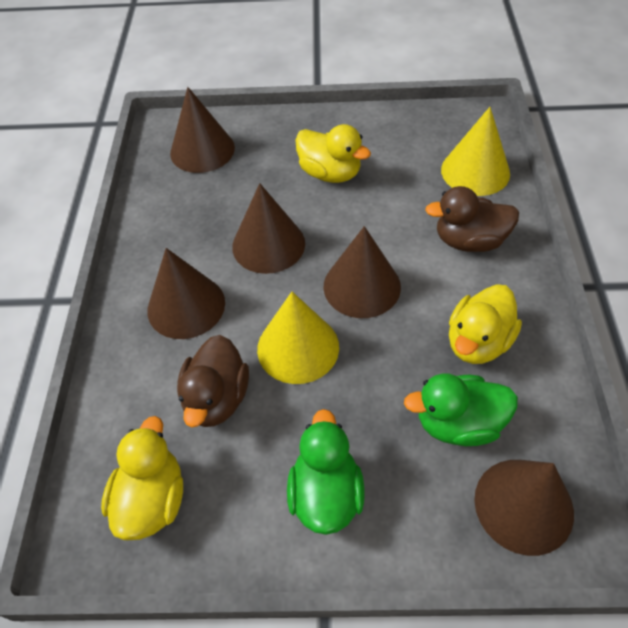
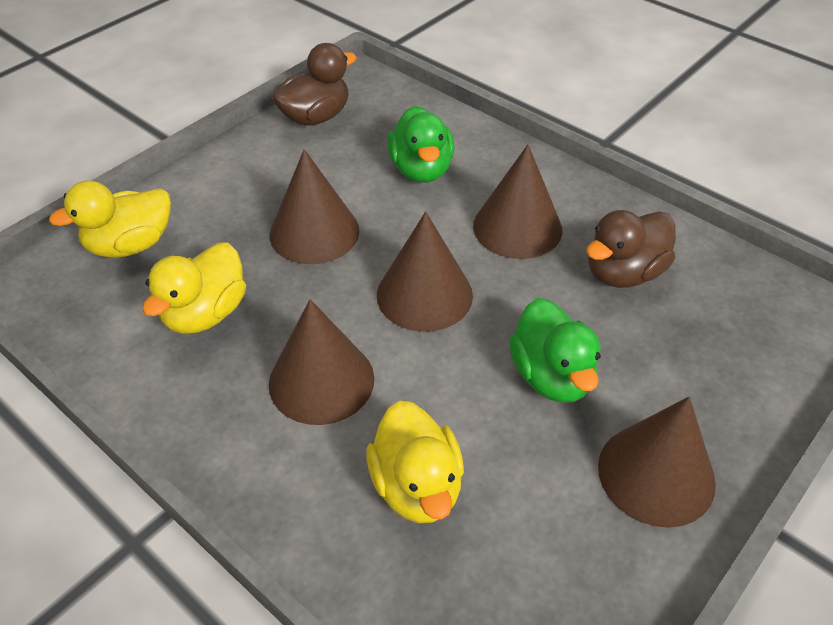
yellow cone: [257,292,339,384] [441,107,510,196] = 2 -> none = 0

